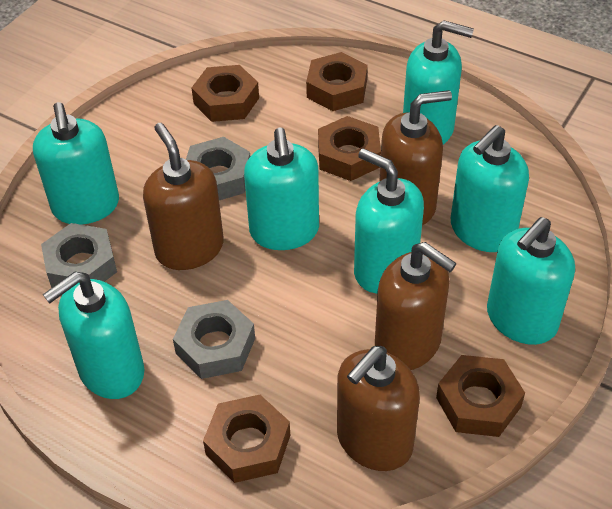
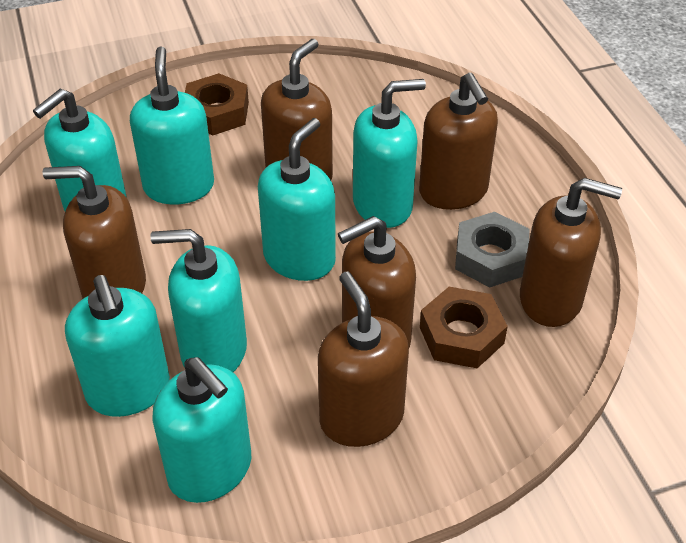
brown nut: [191,65,259,122] [203,395,290,483] [306,52,368,111] [318,116,381,181] [436,355,525,437] = 5 -> [185,73,249,135] [420,287,508,368] = 2
brown soap dispenser: [143,123,224,270] [337,346,420,471] [375,242,457,370] [379,90,452,225] = 4 -> [43,166,146,299] [261,39,333,180] [318,272,409,447] [338,216,416,347] [419,73,498,210] [520,178,622,327] = 6
grey nut: [41,223,117,288] [173,300,255,379] [186,137,250,200] = 3 -> [455,212,529,288] = 1

